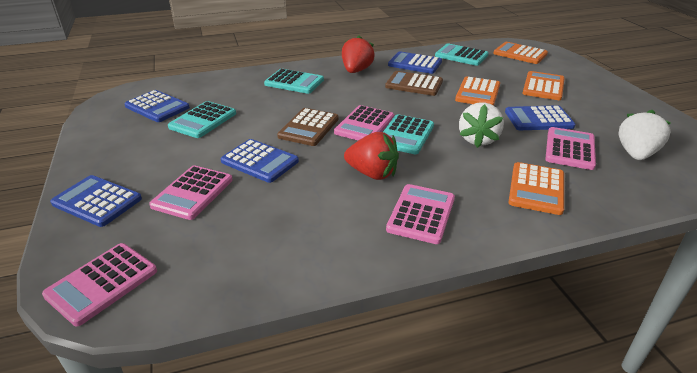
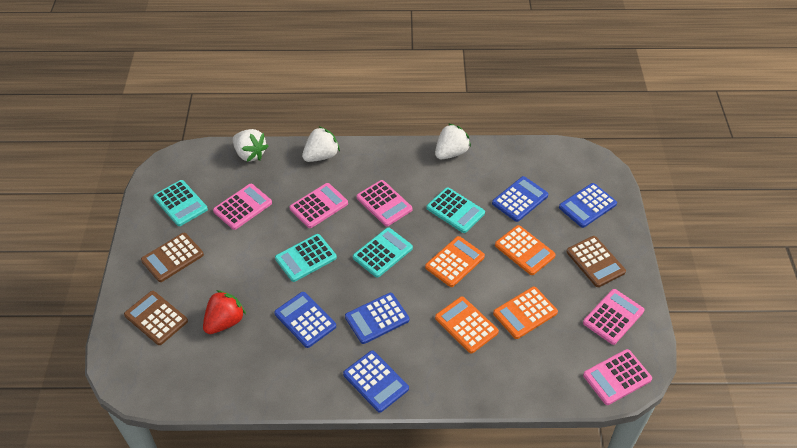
brown calculator: [277,108,339,146] [385,71,443,96] = 2 -> [124,291,188,345] [141,233,204,282] [566,236,626,287] = 3
red strawberry: [342,35,375,73] [344,132,399,180] = 2 -> [203,290,246,334] = 1
white strawberry: [459,102,504,148] [618,110,671,160] = 2 -> [233,129,268,162] [302,126,340,162] [435,123,471,159] = 3

